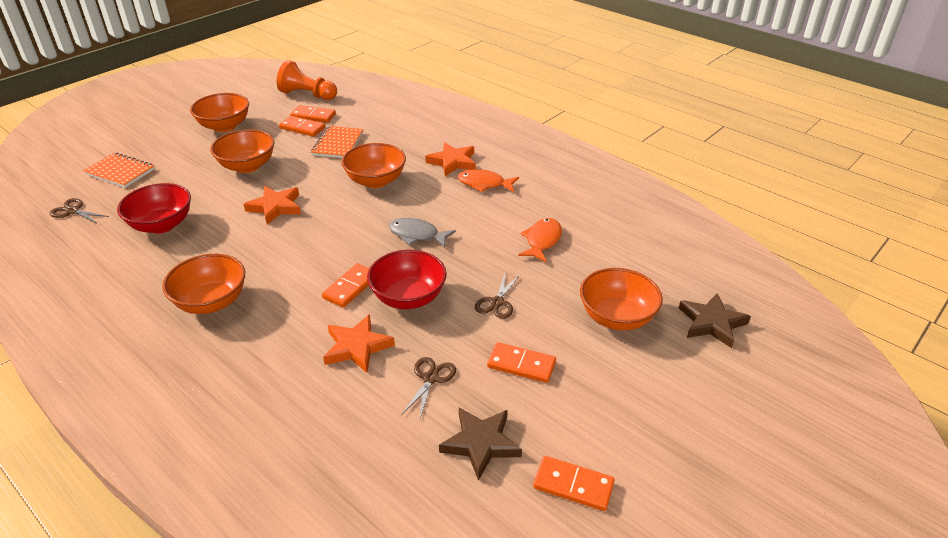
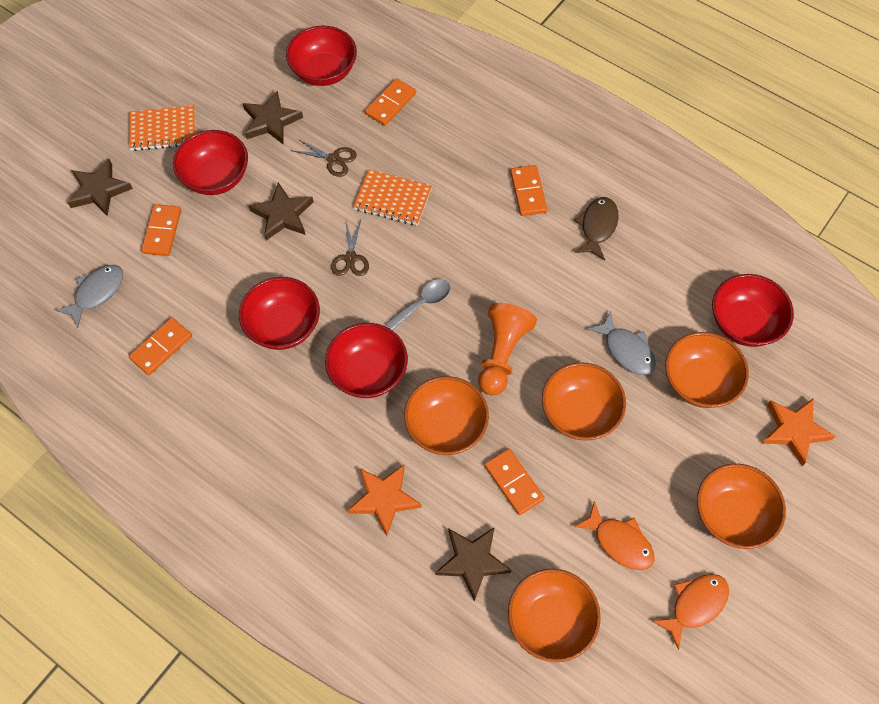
brown fish: none = 0 -> [574,197,619,260] = 1
brown scissors: [49,198,109,224] [401,357,456,418] [475,273,520,319] = 3 -> [290,138,357,177] [331,218,369,276] = 2
brown star: [439,408,522,481] [679,293,751,348] = 2 -> [68,159,133,216] [243,90,303,144] [249,182,313,240] [436,527,511,601] = 4
grey fish: [389,218,456,248] = 1 -> [55,265,123,327] [587,312,656,375] = 2
grey spoon: none = 0 -> [385,279,450,330] = 1
orange star: [244,186,301,225] [323,314,395,373] [425,142,476,176] = 3 -> [348,465,422,536] [762,399,836,466] = 2
red bowl: [117,183,191,233] [367,250,447,309] = 2 -> [173,130,248,195] [239,277,320,350] [286,26,357,86] [325,323,408,398] [712,274,794,347] = 5

